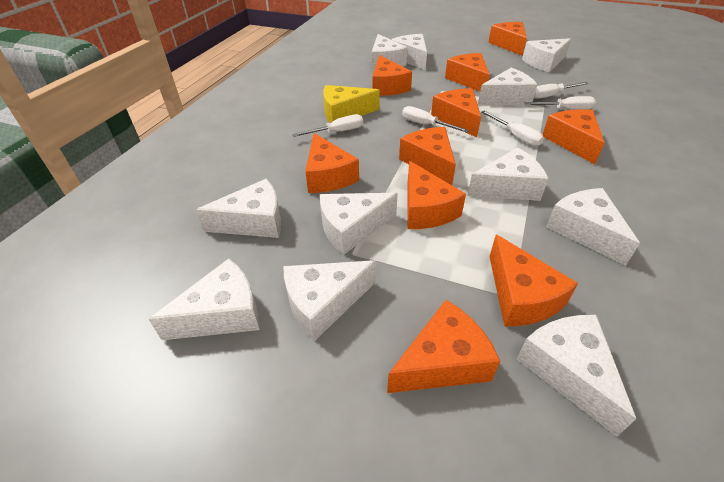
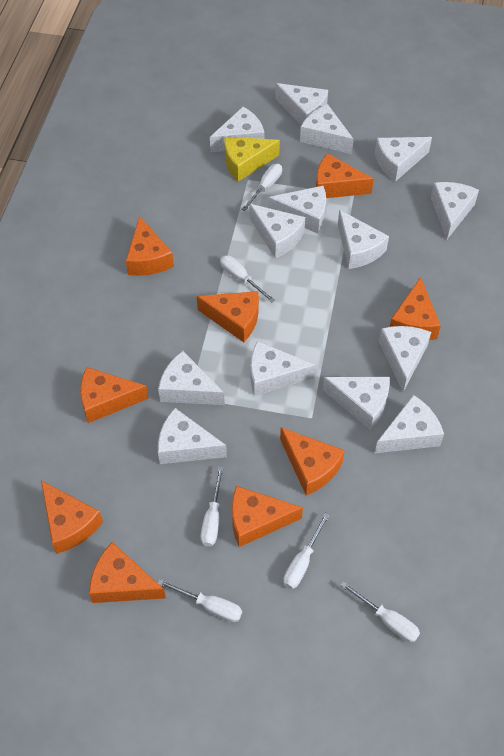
orange cheese: [305,133,359,193] [372,55,412,96] [387,300,500,393] [399,127,456,185] [408,161,466,229] [431,88,481,138] [445,53,490,92] [488,22,527,56] [489,234,578,326] [542,109,604,164] = 10 -> [41,480,103,554] [80,367,149,423] [89,542,166,603] [126,216,174,276] [197,291,259,342] [232,486,303,547] [280,427,345,496] [316,153,374,198] [390,277,441,340] = 9
white cheese: [148,259,260,340] [196,179,281,238] [284,260,376,341] [320,193,398,255] [372,34,408,70] [391,34,427,70] [467,148,548,201] [478,68,538,105] [517,315,636,436] [522,38,571,72] [546,188,640,266] = 11 -> [158,351,225,405] [158,408,227,464] [210,107,265,152] [249,204,305,258] [251,341,316,396] [268,186,326,234] [275,83,328,125] [300,104,354,154] [323,377,390,430] [338,210,389,269] [375,137,432,182] [375,395,444,453] [379,326,431,392] [431,182,479,239] = 14
white screwdriver: [292,114,363,137] [402,106,469,133] [481,111,544,146] [524,96,596,110] [534,82,589,99] = 5 -> [158,579,242,622] [200,467,224,546] [220,255,275,302] [242,164,282,211] [283,513,330,589] [340,581,420,642] = 6

